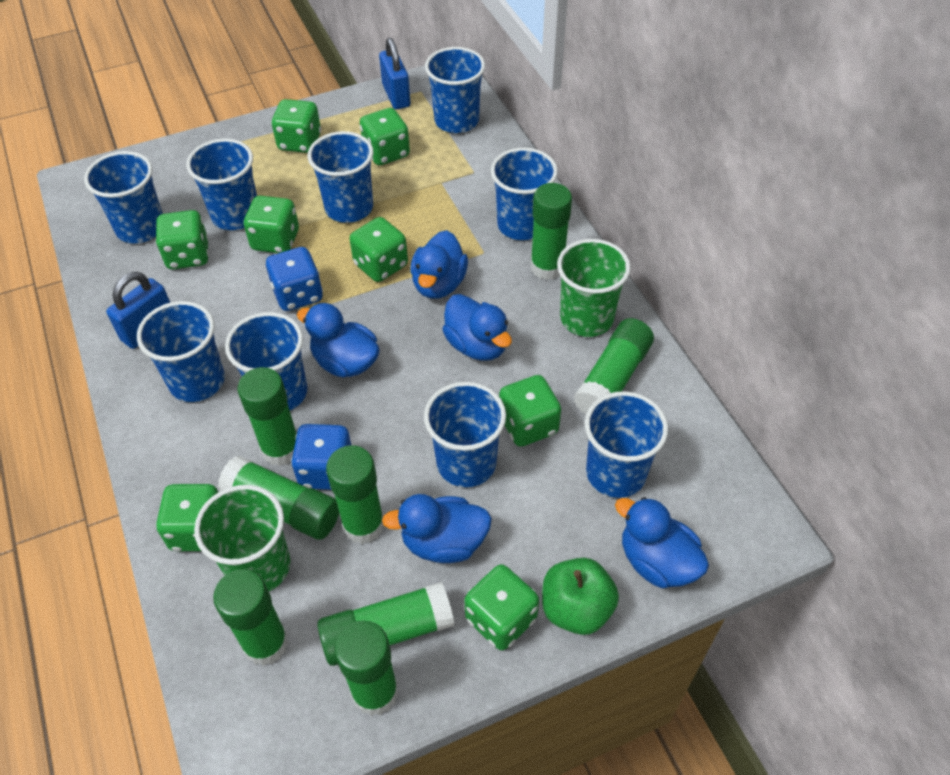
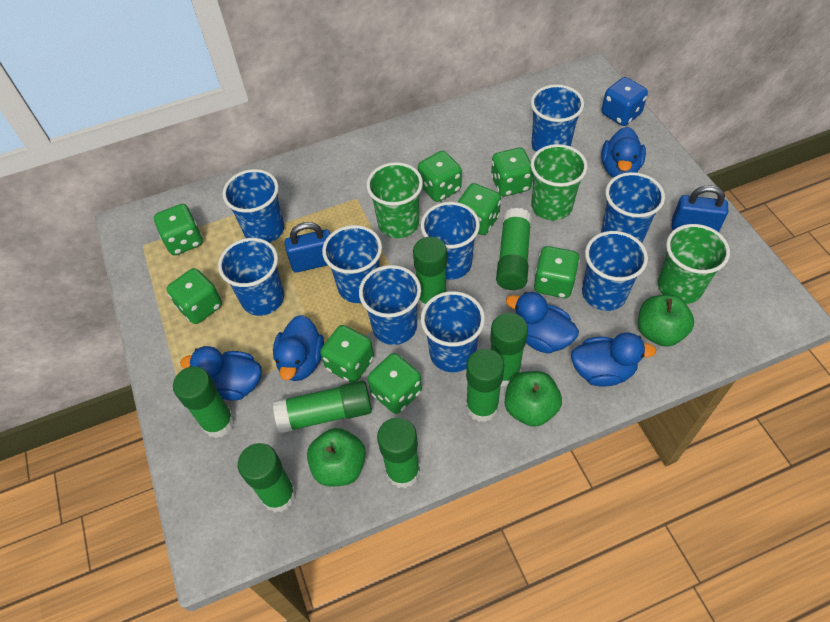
blue dice: [266,247,323,311] [291,424,351,490] = 2 -> [602,77,648,126] = 1
green apple: [542,558,619,635] = 1 -> [307,428,366,487] [505,371,562,427] [638,295,694,347] = 3
green cup: [194,485,290,591] [557,239,631,337] = 2 -> [366,162,423,238] [531,144,587,221] [658,224,730,304] = 3

